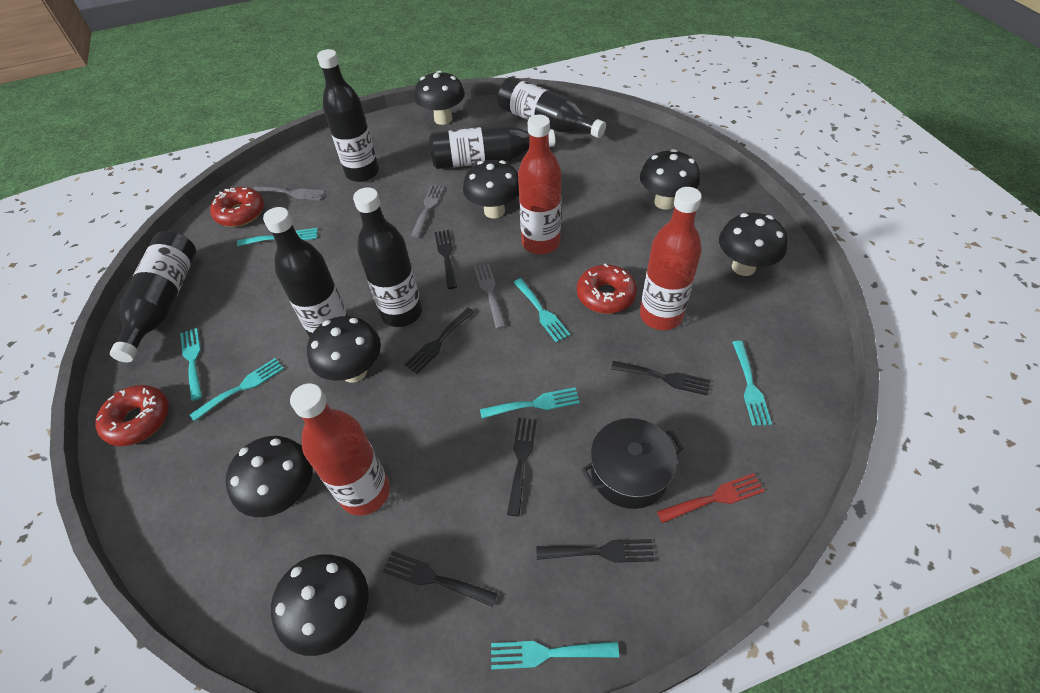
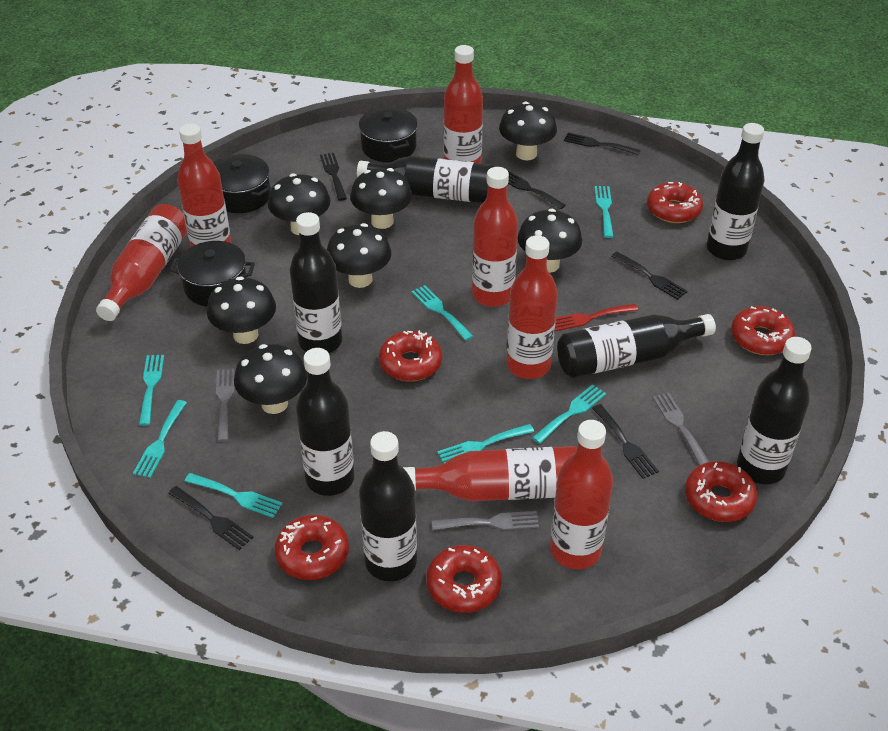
black bottle: [110,231,196,362] [263,207,348,338] [317,49,379,182] [353,187,422,327] [429,125,555,169] [498,77,606,138] = 6 -> [290,212,342,353] [296,348,354,496] [357,156,494,203] [359,431,417,581] [557,314,716,378] [707,123,764,260] [737,337,812,484] = 7
black pot: [581,418,684,509] = 1 -> [170,241,255,306] [213,154,271,213] [359,107,418,162] = 3
red bottle: [290,383,390,516] [518,115,561,254] [640,187,702,330] = 3 -> [96,204,187,321] [177,124,231,247] [403,446,577,501] [444,45,483,163] [472,167,518,307] [506,235,558,379] [550,420,613,569] = 7
red donut: [95,385,169,446] [210,187,264,227] [577,264,637,314] = 3 -> [275,515,349,580] [379,330,442,381] [426,545,502,613] [647,182,703,223] [685,461,758,522] [731,306,795,355] = 6

